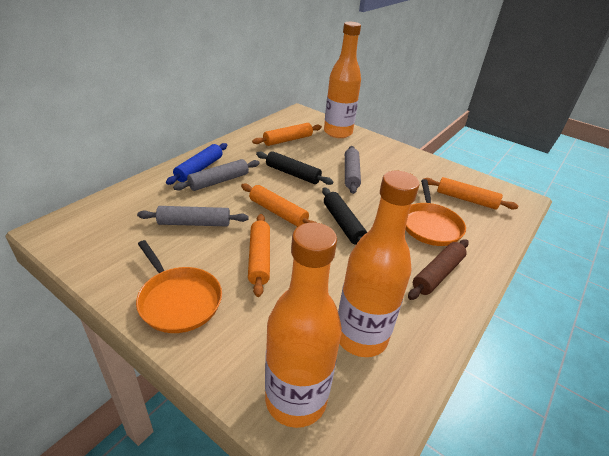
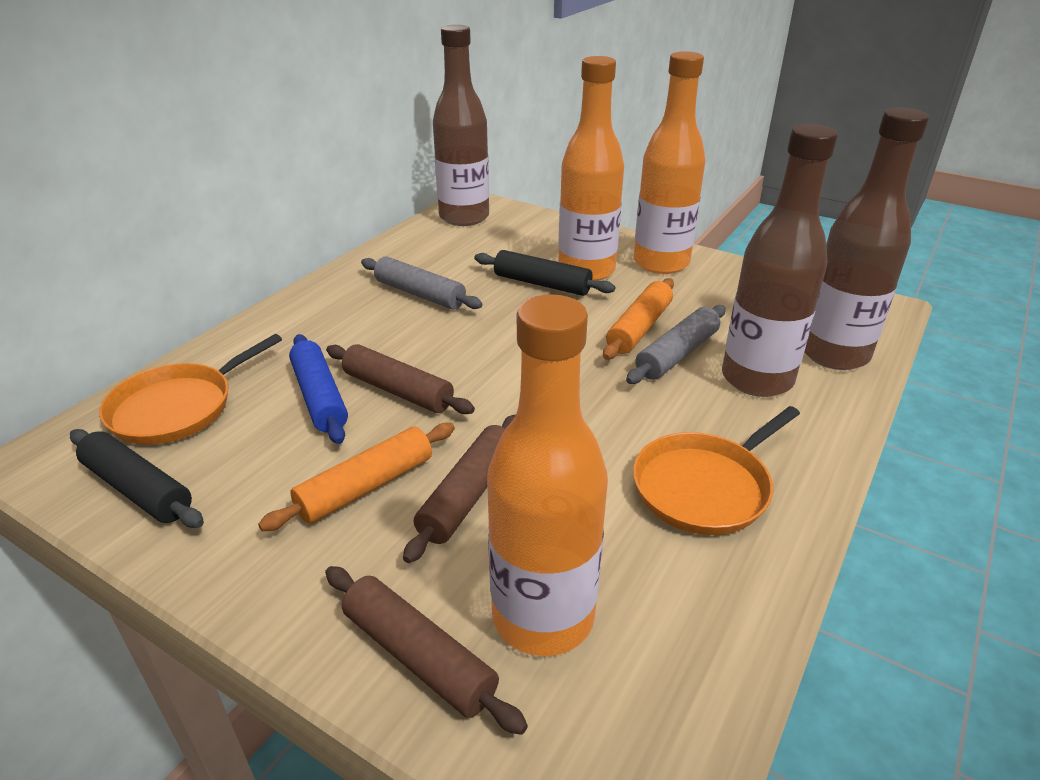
brown bottle: none = 0 -> [433,25,489,226] [722,124,838,397] [805,107,929,370] = 3
brown rolling pin: [408,239,469,300] = 1 -> [325,566,528,735] [326,344,475,414] [403,414,516,563] = 3
grey rolling pin: [137,206,249,227] [173,159,260,191] [345,146,361,194] = 3 -> [361,257,483,310] [626,305,726,384] = 2
orange rolling pin: [241,183,317,227] [248,214,270,297] [252,123,322,146] [424,177,518,210] = 4 -> [258,423,455,531] [603,278,674,360] = 2

